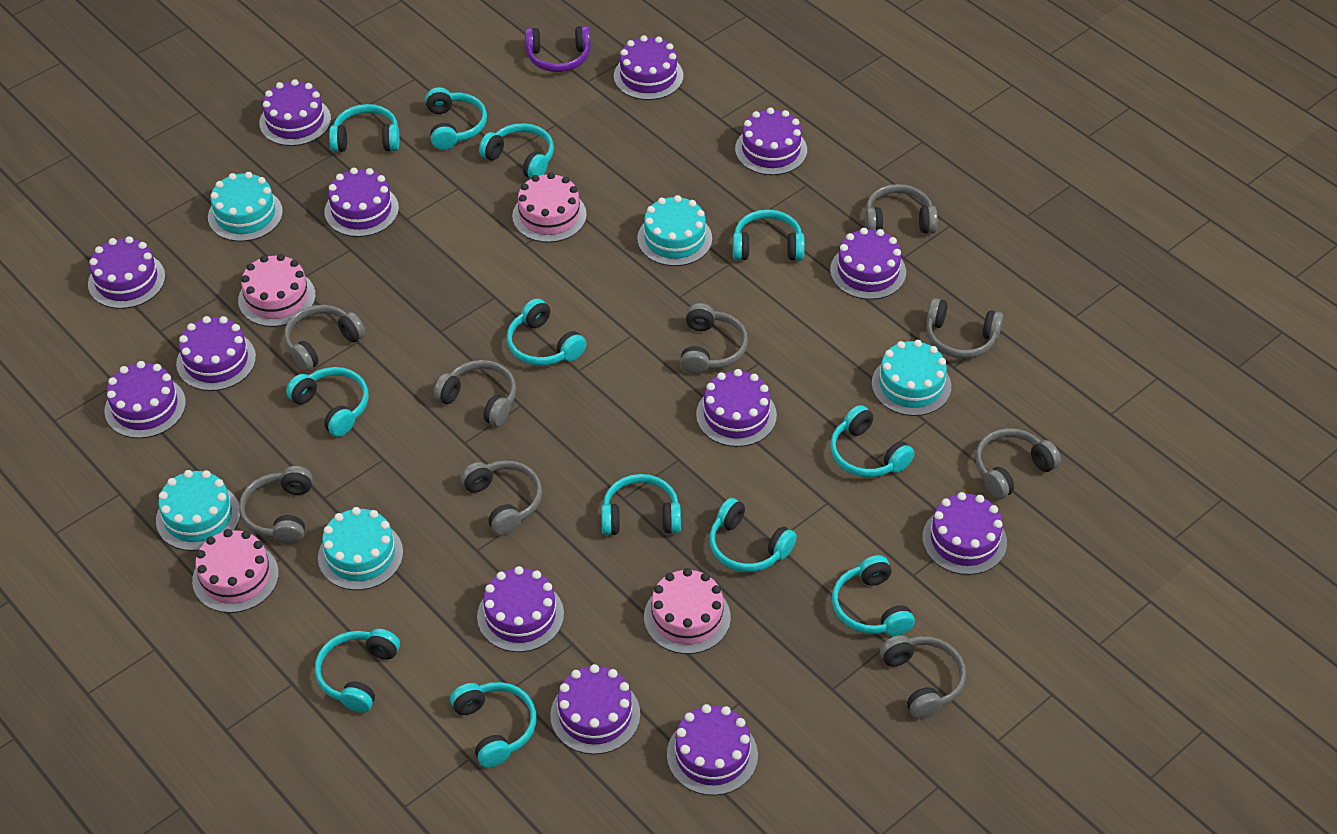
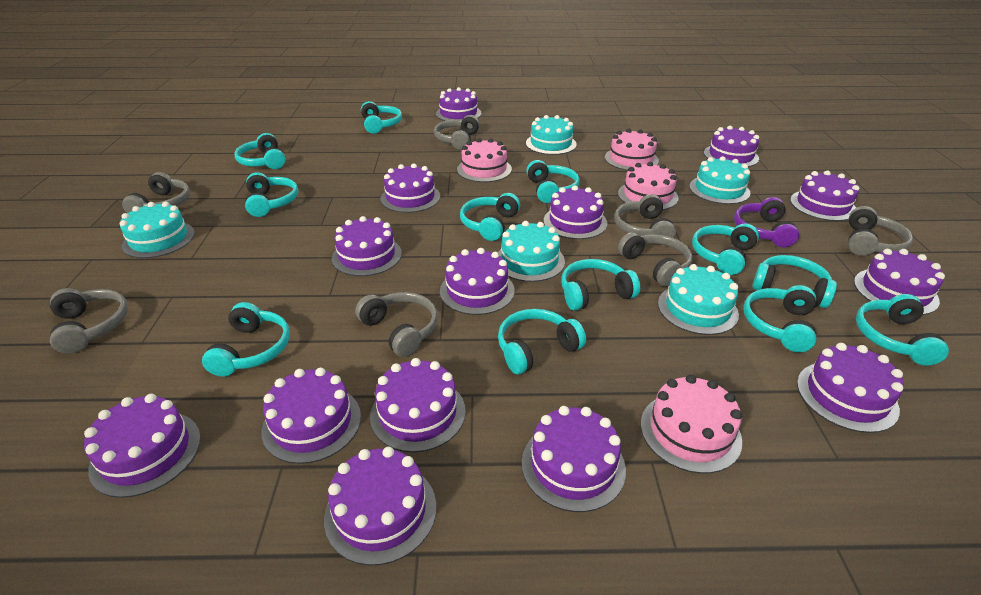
grey headphones: [239,466,313,544] [284,305,366,371] [434,360,516,426] [461,460,542,535] [680,303,748,375] [865,184,938,234] [880,635,966,719] [926,298,1003,359] [975,428,1061,499] = 9 -> [50,288,128,354] [122,172,190,213] [355,292,438,357] [434,115,480,150] [614,194,676,238] [618,232,693,286] [848,206,913,256] = 7
purple cake: [88,236,165,309] [104,361,186,438] [176,316,256,391] [259,79,331,146] [324,168,399,237] [477,566,564,652] [550,664,640,754] [614,35,683,100] [667,704,758,796] [696,369,777,447] [735,107,807,175] [830,228,906,300] [922,492,1007,575] = 13 -> [84,394,201,498] [262,368,361,464] [324,447,436,566] [332,216,402,276] [370,358,466,452] [381,163,440,213] [436,87,481,121] [440,248,515,315] [522,406,626,512] [544,185,608,239] [704,126,759,167] [790,171,859,221] [797,343,904,433] [854,249,945,315] = 14

